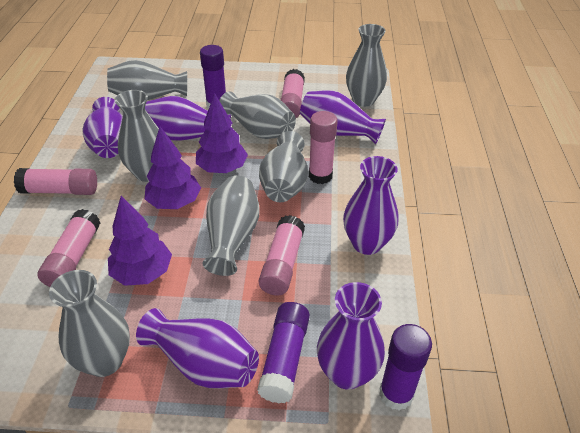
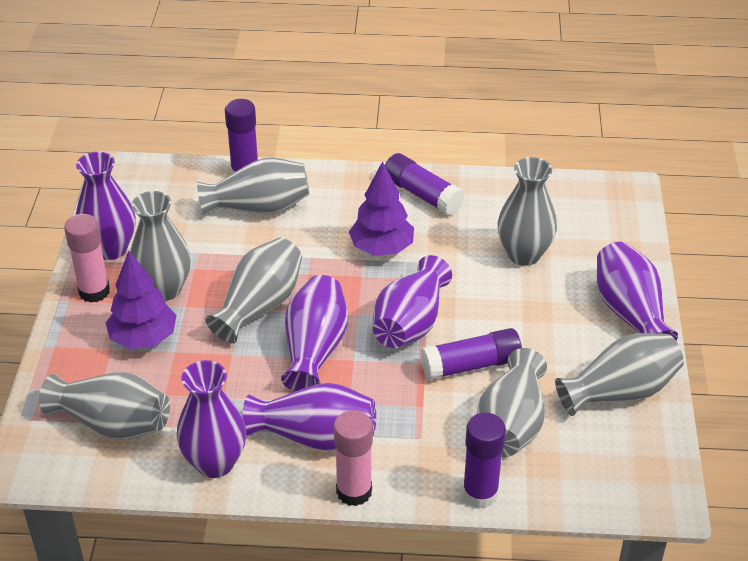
pink glue stick: [14,168,97,195] [37,209,100,287] [259,215,305,295] [280,69,305,118] [309,111,338,184] = 5 -> [64,214,110,303] [334,410,373,506] = 2
purple glue stick: [200,45,226,108] [257,302,310,403] [379,324,432,411] = 3 -> [225,99,258,174] [385,153,464,216] [421,328,522,380] [462,413,506,509] = 4
purple tree: [108,196,172,286] [145,126,201,209] [196,93,248,173] = 3 -> [106,251,177,349] [349,161,414,256] = 2

